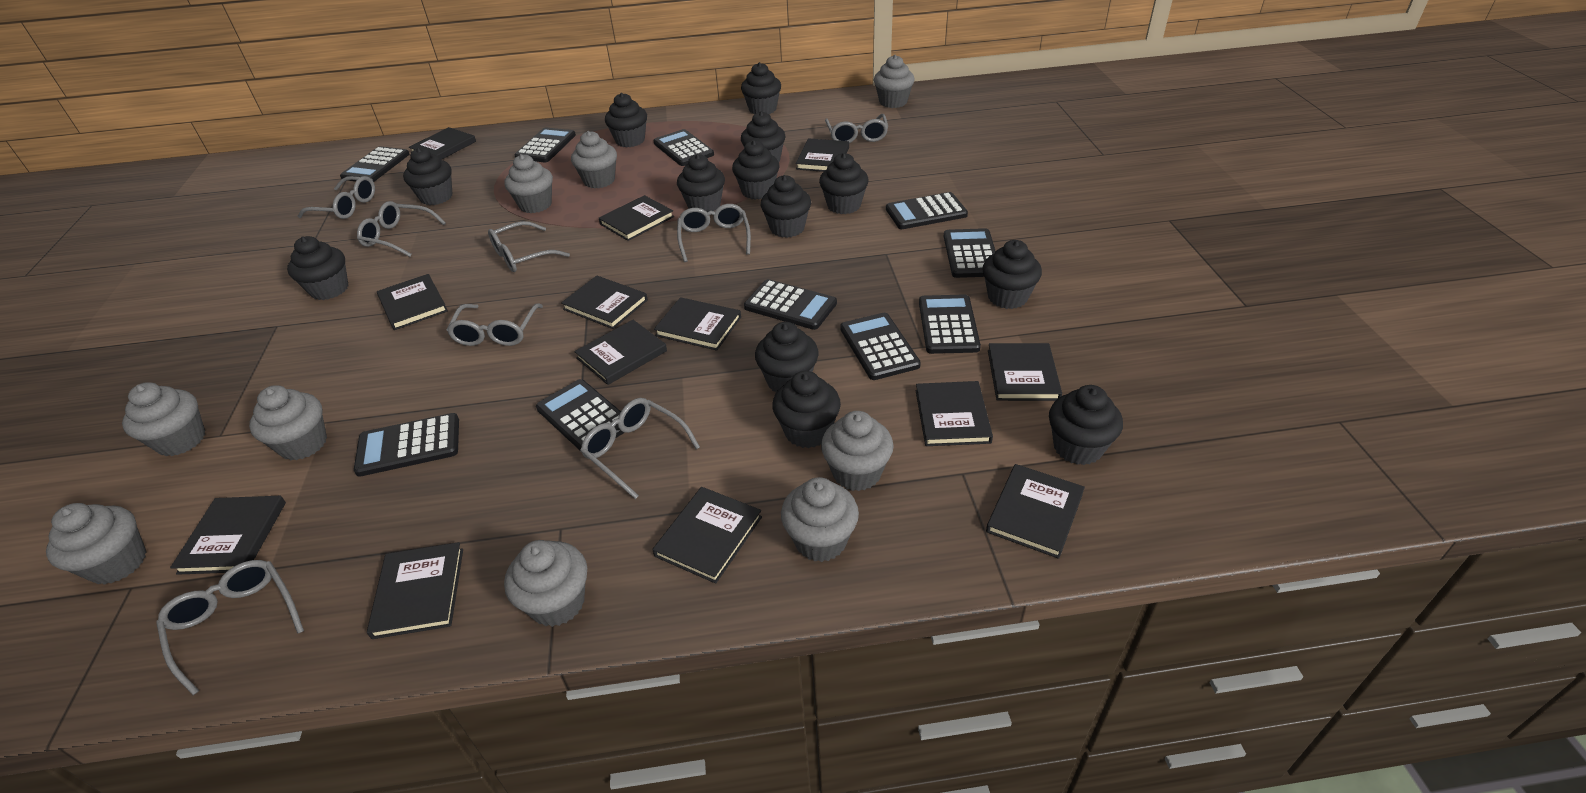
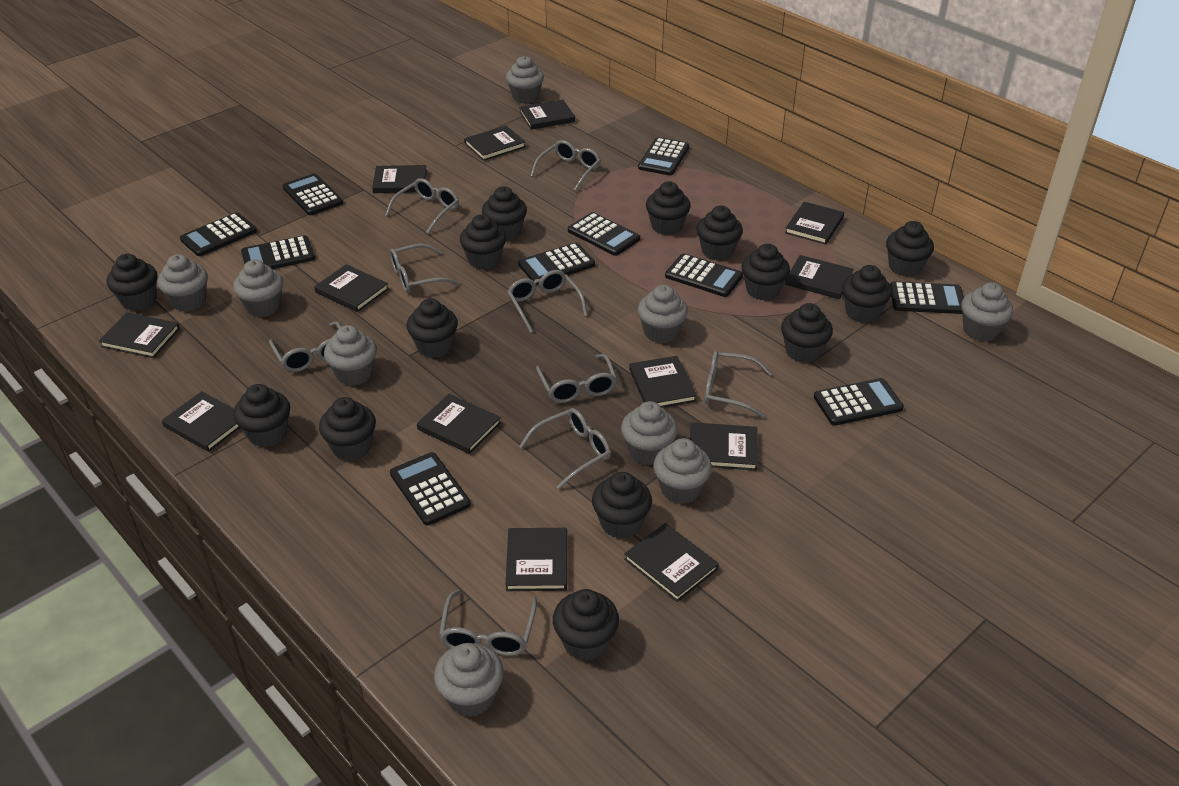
black cupcake: [287,236,348,300] [403,147,452,205] [605,93,647,147] [677,154,725,212] [732,140,779,200] [741,62,781,114] [741,111,785,162] [755,322,819,392] [761,175,811,238] [772,371,841,448] [819,153,869,214] [982,240,1042,309] [1049,385,1123,465] = 13 -> [107,254,157,311] [233,384,290,447] [319,397,376,461] [407,298,458,358] [460,214,506,270] [482,186,527,241] [553,589,619,661] [592,472,652,539] [646,181,691,235] [697,205,743,261] [742,244,790,300] [781,303,833,363] [842,265,892,323] [886,221,934,277] = 14
grey glasses: [156,560,304,695] [298,176,375,219] [357,201,446,257] [446,304,543,346] [488,221,570,272] [580,398,700,499] [677,204,751,262] [825,114,888,143] = 8 -> [269,321,341,372] [385,178,459,234] [390,244,459,293] [439,590,537,656] [507,270,588,333] [519,408,611,490] [531,140,601,191] [536,354,617,403] [704,351,772,418] = 9

